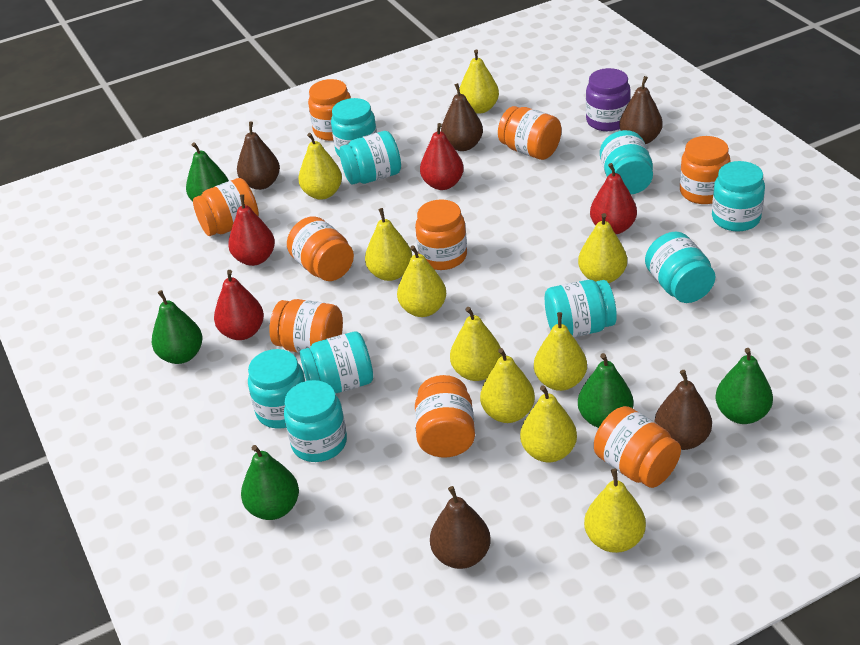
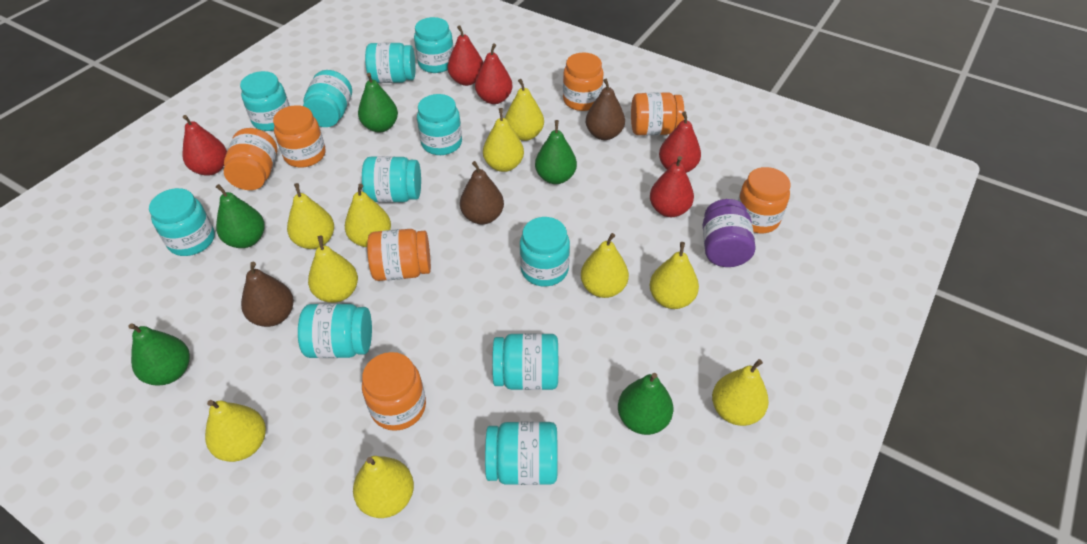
brown pear: [237,122,280,190] [430,486,491,569] [441,83,483,151] [619,76,663,144] [654,370,712,450] = 5 -> [241,262,294,327] [460,161,504,225] [586,79,625,140] = 3
orange jar: [193,178,259,236] [269,299,343,353] [287,216,354,281] [308,79,351,141] [415,199,467,270] [415,375,475,458] [498,106,562,160] [594,406,681,488] [680,136,731,204] = 9 -> [224,128,277,190] [273,105,326,168] [362,352,426,431] [367,229,431,281] [563,52,604,111] [631,92,684,135] [738,167,791,233] = 7
red pear: [214,270,264,340] [228,194,275,266] [420,123,464,190] [590,163,637,234] = 4 -> [182,115,227,176] [447,25,483,86] [475,44,513,104] [650,156,694,217] [659,112,701,173] = 5
turquoise jar: [248,349,306,429] [284,380,347,462] [300,332,373,394] [331,98,377,157] [339,131,401,184] [545,280,617,337] [600,130,653,194] [645,232,716,303] [712,161,765,232] = 9 -> [149,188,215,256] [240,71,290,131] [298,304,372,358] [303,70,352,127] [362,156,421,202] [365,43,416,83] [414,17,454,73] [417,94,462,155] [485,421,558,485] [492,333,558,390] [520,217,570,286] = 11

